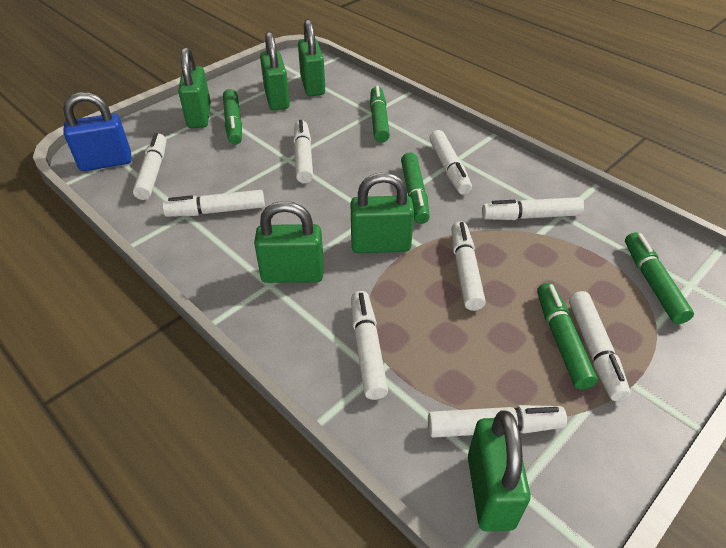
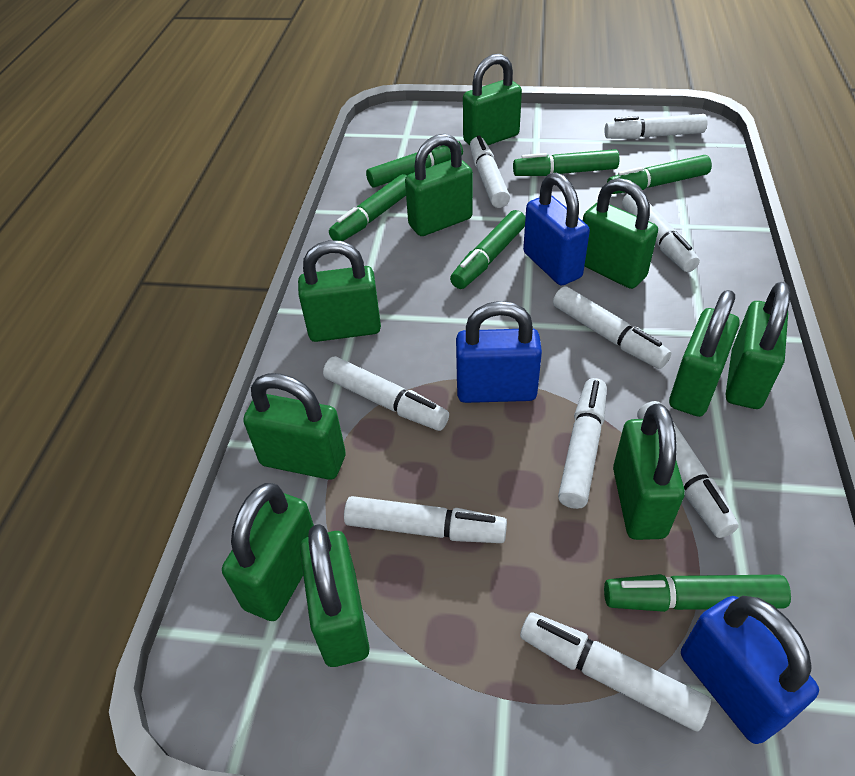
blue padlock: [63,92,131,171] = 1 -> [456,301,542,403] [523,173,590,286] [681,596,819,744] = 3
green marker: [223,89,242,145] [370,86,390,143] [401,152,430,224] [537,283,598,389] [625,232,694,324] = 5 -> [329,174,407,241] [366,141,463,188] [450,210,525,289] [513,149,620,176] [604,574,791,612] [607,155,712,194] = 6
green padlock: [178,47,211,128] [254,201,324,283] [260,31,290,111] [298,19,325,96] [351,172,414,253] [468,410,531,532] = 6 -> [222,483,314,621] [243,373,346,480] [298,240,381,342] [300,524,370,667] [405,134,473,236] [463,54,522,145] [583,178,658,289] [613,404,685,540] [669,290,740,417] [726,282,790,409] = 10

